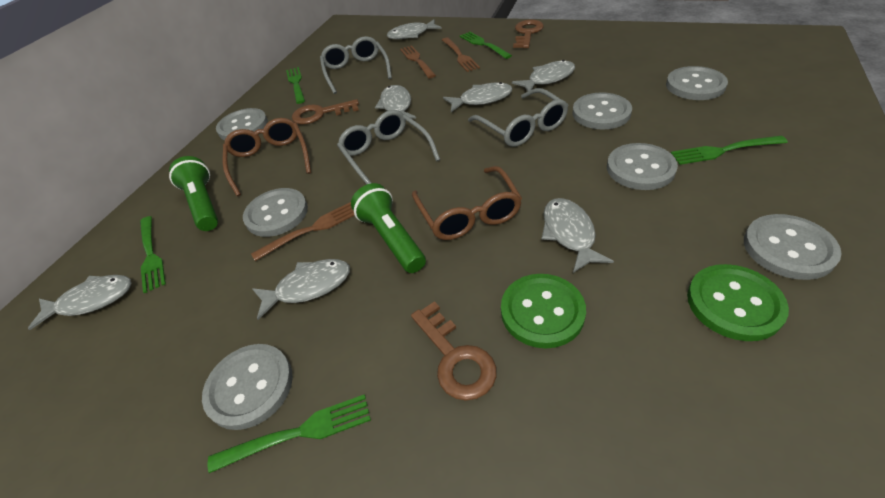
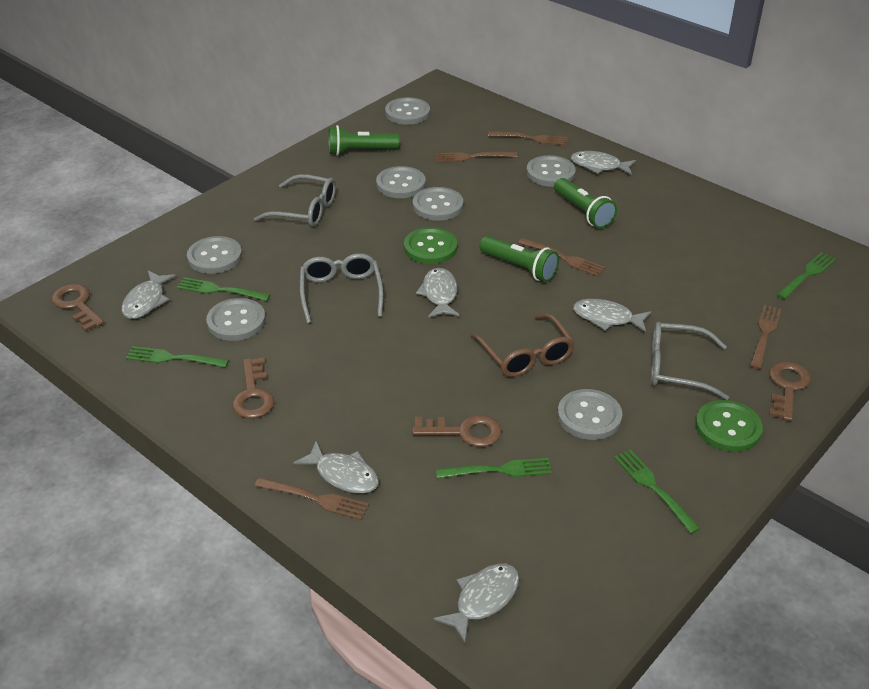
brown fork: [251,202,355,261] [400,45,436,78] [442,37,480,72] = 3 -> [255,477,369,520] [435,152,517,162] [488,131,568,146] [518,238,605,277] [750,305,781,369] = 5
brown glasses: [223,118,311,196] [412,166,522,240] = 2 -> [471,313,575,377] = 1
brown key: [292,99,359,125] [411,301,497,401] [513,20,544,48] = 3 -> [51,284,104,332] [232,358,274,419] [412,415,502,447] [769,361,811,421] = 4
green flashlight: [169,156,218,231] [351,183,426,273] = 2 -> [328,125,400,155] [480,236,559,282] [554,178,617,228] = 3
grey fish: [28,275,131,330] [252,259,350,320] [375,85,416,119] [387,19,442,39] [443,82,512,112] [512,60,575,92] [542,198,614,273] = 7 -> [121,270,176,319] [293,441,379,494] [416,268,460,318] [433,564,519,643] [571,151,636,175] [573,299,651,332] = 6

